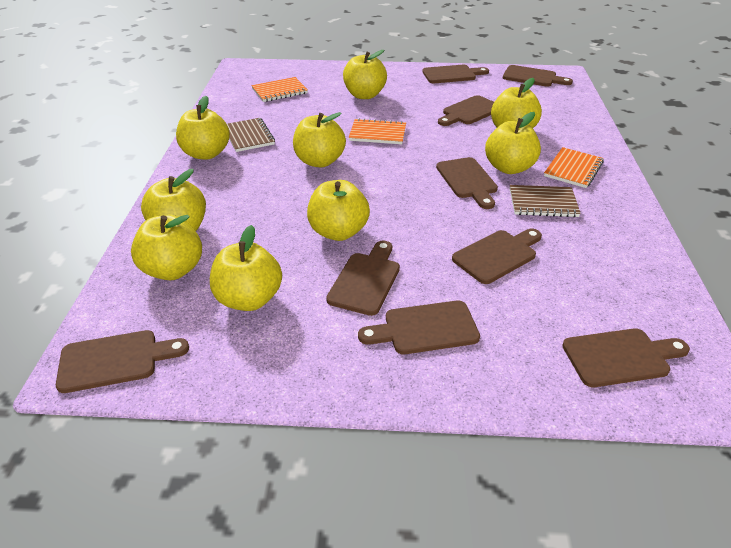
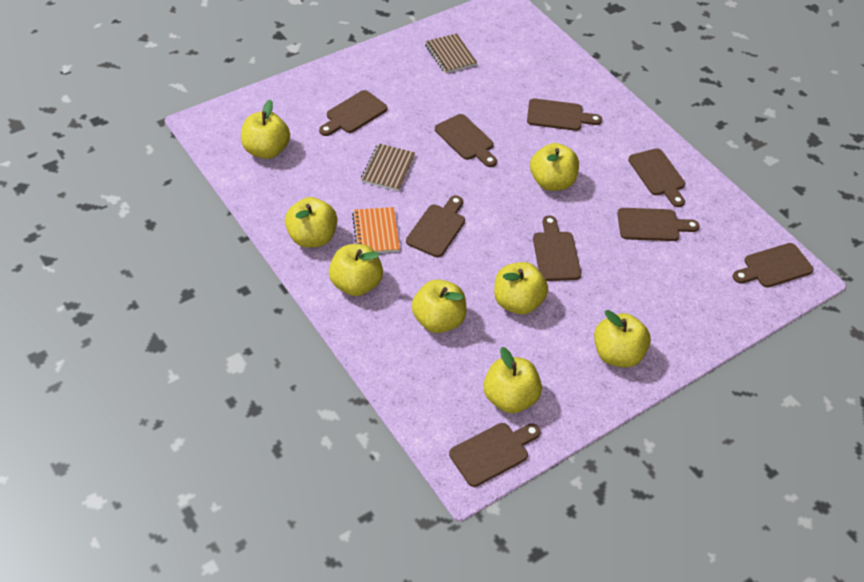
orange notebook: [251,77,308,102] [349,118,406,144] [544,147,604,188] = 3 -> [352,207,400,253] = 1
yellow apple: [131,215,202,280] [141,169,206,231] [176,96,230,160] [210,225,282,311] [293,112,346,167] [307,180,370,241] [343,50,387,99] [485,112,541,174] [491,78,542,128] = 9 -> [241,100,290,159] [285,197,338,248] [329,244,383,296] [412,279,467,333] [483,347,542,413] [494,262,548,315] [530,143,579,191] [594,310,651,368] = 8

